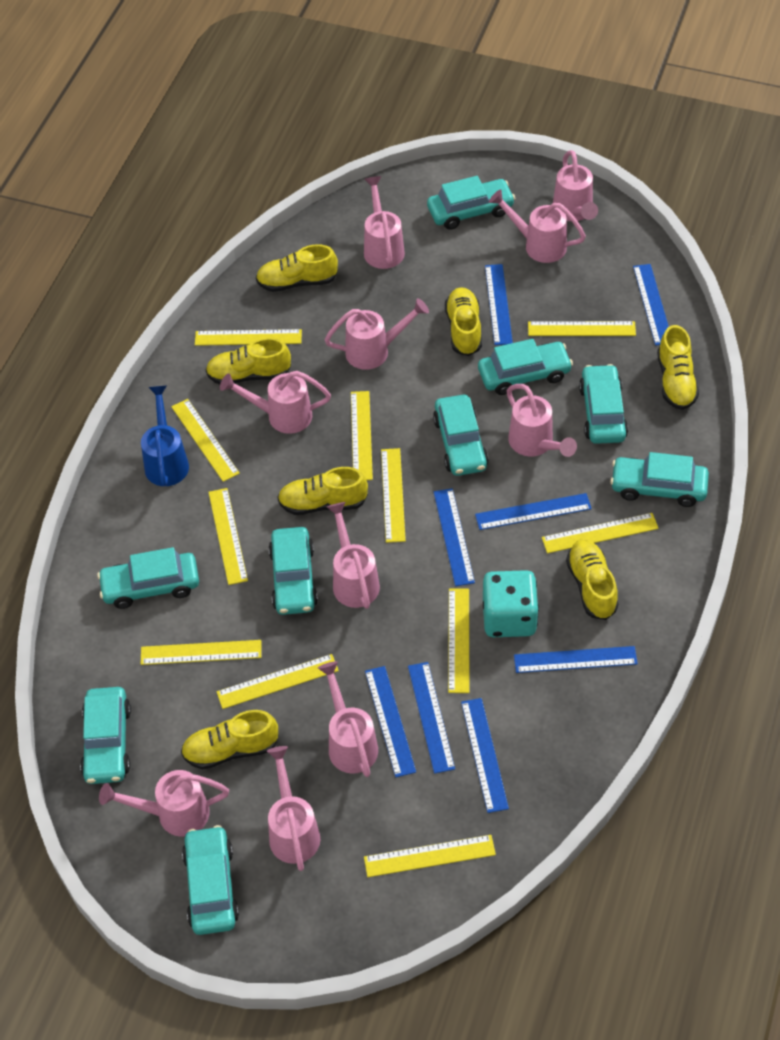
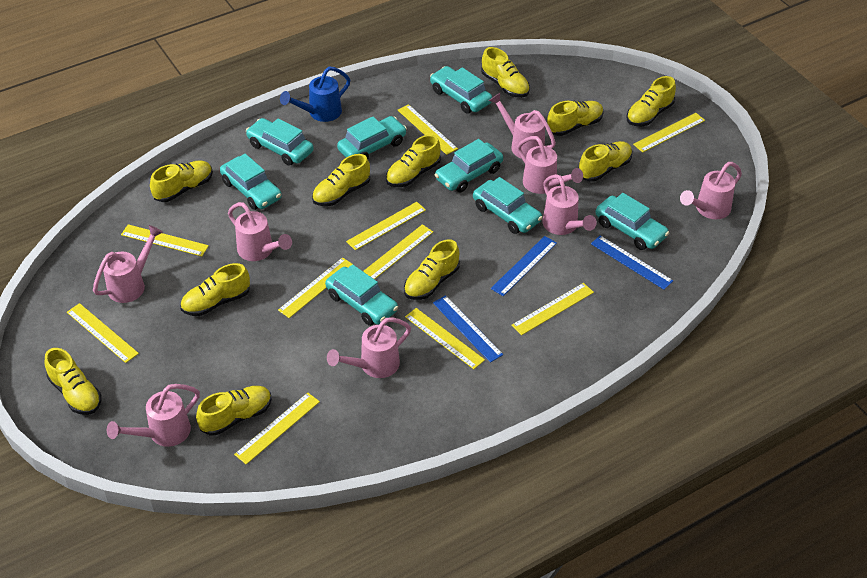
blue ruler: [365,666,416,777] [408,662,455,774] [434,488,475,586] [461,698,509,813] [475,493,592,530] [485,264,513,345] [514,646,638,673] [633,264,669,346] = 8 -> [433,295,503,363] [491,236,557,296] [591,235,673,290] = 3
pink watering can: [99,770,229,837] [220,371,331,434] [267,746,320,871] [318,661,378,777] [325,298,429,370] [327,502,380,609] [364,176,405,269] [489,189,586,263] [507,384,577,457] [553,150,598,221] = 10 -> [93,225,163,303] [107,384,200,447] [228,202,292,261] [327,317,411,378] [489,93,556,159] [517,136,583,194] [543,174,597,235] [680,162,742,219] = 8
turquoise car: [80,687,131,784] [97,547,199,609] [182,825,239,935] [268,527,318,615] [427,176,515,230] [433,395,488,476] [478,339,573,395] [579,364,628,444] [610,452,709,507] = 9 -> [220,154,282,210] [246,118,314,166] [325,264,398,326] [337,116,407,159] [430,66,492,114] [435,139,503,192] [473,177,543,234] [595,193,669,250] = 8
turquoise dice: [483,570,539,637] = 1 -> none = 0
yellow ruler: [141,640,262,665] [171,399,240,482] [195,329,302,346] [208,488,248,585] [217,654,339,709] [351,391,373,480] [364,835,496,877] [381,448,406,543] [448,589,469,693] [528,321,636,336] [542,513,659,553] = 11 -> [67,303,139,363] [121,224,209,256] [234,393,320,465] [278,257,354,318] [346,202,426,250] [363,224,433,279] [398,104,458,155] [405,308,485,369] [511,283,594,335] [633,113,705,153] = 10
yellow shoe: [181,710,279,769] [206,338,291,384] [256,244,338,292] [277,467,368,515] [445,287,482,356] [566,539,618,620] [657,325,699,410] = 7 -> [44,348,102,415] [150,160,213,202] [180,263,250,316] [196,386,272,436] [312,154,370,206] [386,135,441,187] [404,239,460,300] [481,47,530,98] [547,101,604,136] [579,141,632,182] [626,76,676,126] = 11

